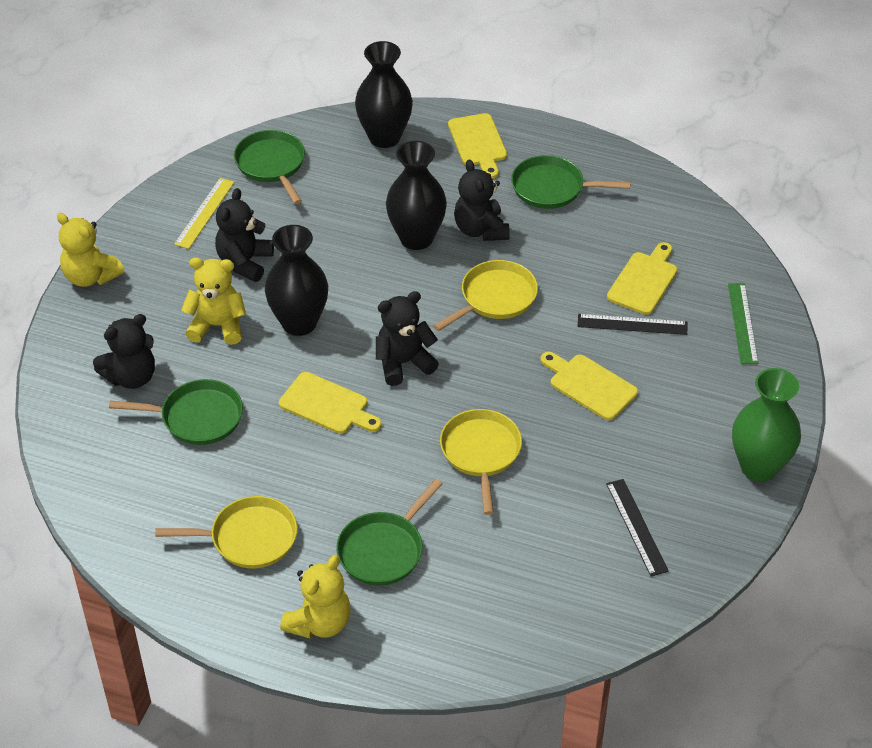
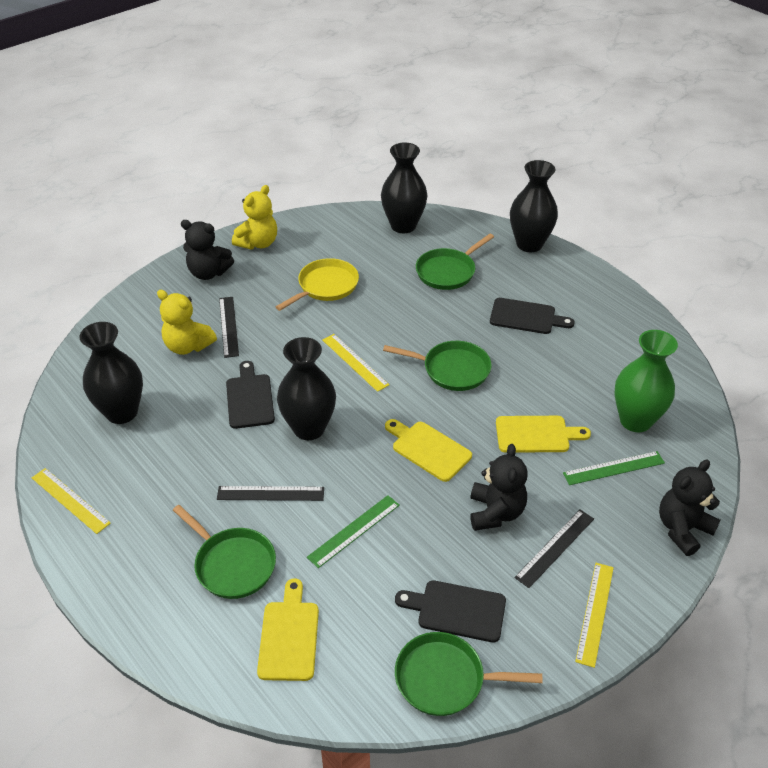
black cutting board: none = 0 -> [226,361,275,429] [395,580,506,643] [490,298,575,334] = 3
black ruler: [578,314,687,335] [606,479,669,576] = 2 -> [217,486,324,501] [219,297,239,358] [514,510,594,588] = 3
black teddy bear: [93,314,155,389] [215,188,274,282] [376,291,439,386] [454,159,510,241] = 4 -> [181,220,234,280] [470,444,528,531] [659,459,720,556] = 3
black vase: [265,225,328,336] [355,41,413,148] [386,141,447,250] = 3 -> [79,322,143,424] [277,337,336,440] [381,142,427,233] [510,160,558,252] = 4
green ruler: [728,283,758,364] = 1 -> [307,495,400,568] [563,451,665,485] = 2
yellow cutting board: [279,372,382,434] [448,113,507,179] [541,352,638,420] [607,242,678,315] = 4 -> [257,578,319,681] [385,419,472,482] [496,416,591,453] = 3
yellow pan: [155,496,297,568] [433,260,538,331] [440,409,522,515] = 3 -> [276,258,359,311] = 1
yellow ruler: [174,178,234,249] = 1 -> [32,468,111,534] [323,334,389,392] [575,563,614,668] = 3
yellow teddy bear: [57,213,124,287] [181,257,246,345] [280,555,351,639] = 3 -> [157,290,217,355] [232,185,277,250] = 2

